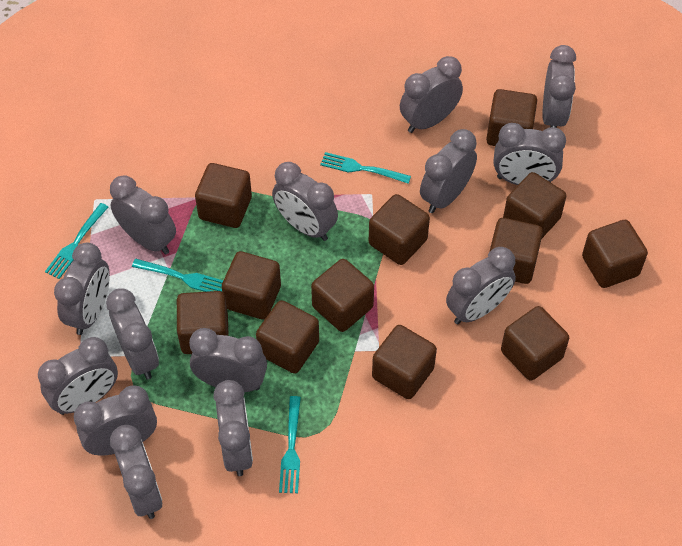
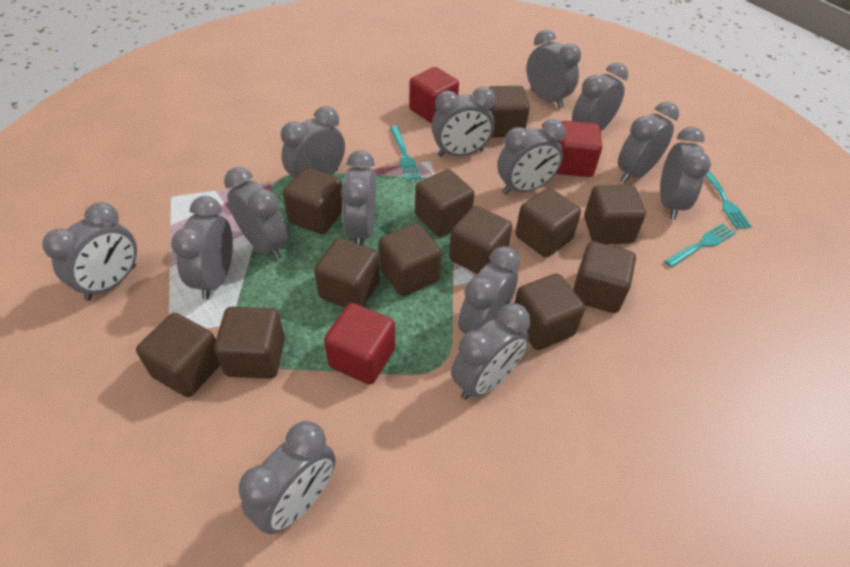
red cube: none = 0 -> [324,303,395,384] [409,67,459,123] [556,121,602,177] = 3
turquoise fork: [45,203,108,279] [132,259,223,292] [279,396,301,493] [320,152,411,184] = 4 -> [390,126,421,181] [664,223,736,267] [705,171,752,229] = 3

